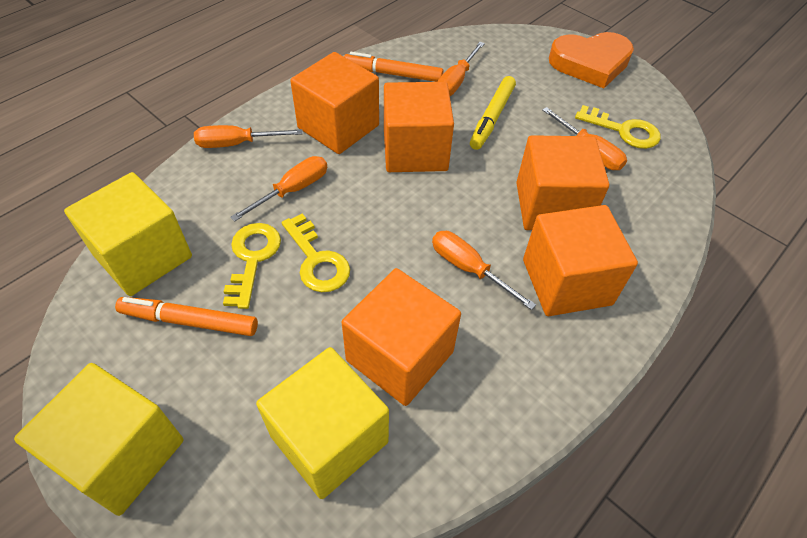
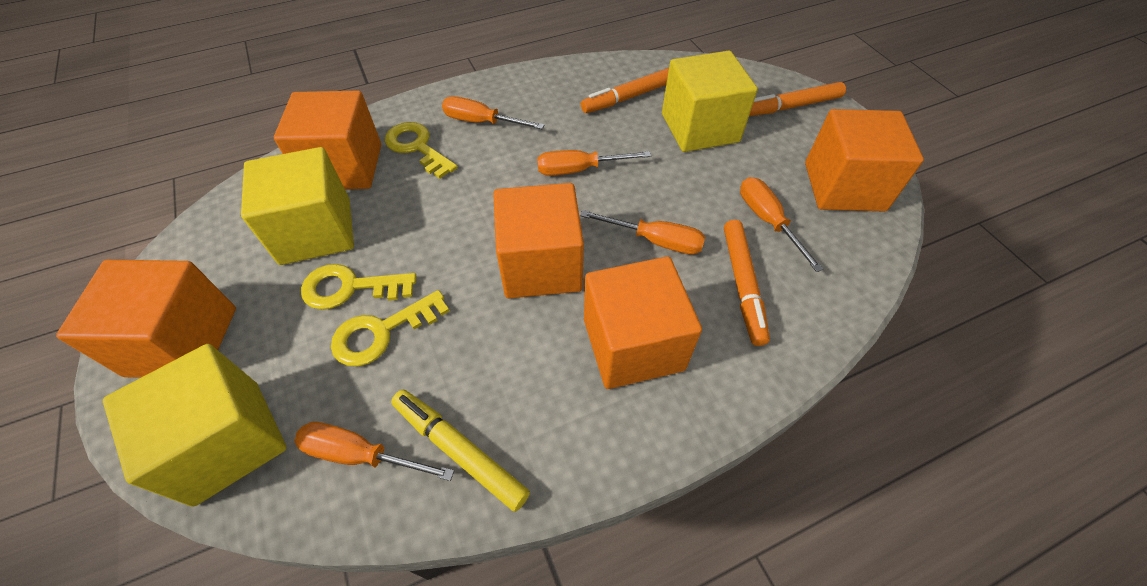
orange heart: [549,32,634,88] = 1 -> none = 0
orange marker: [115,297,258,336] [344,52,443,82] = 2 -> [581,68,669,113] [724,220,770,346] [749,82,846,116] = 3

